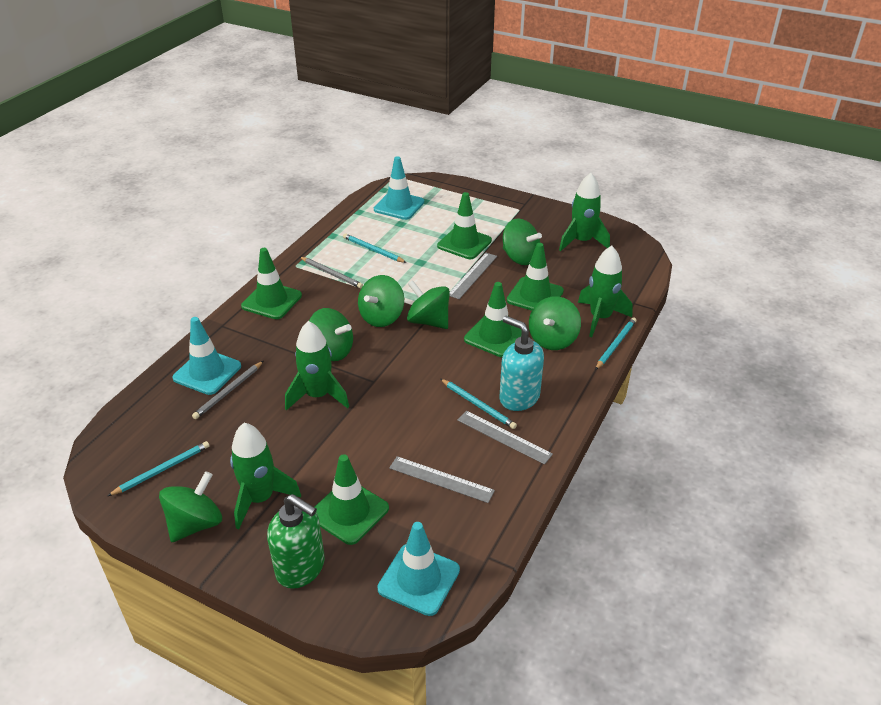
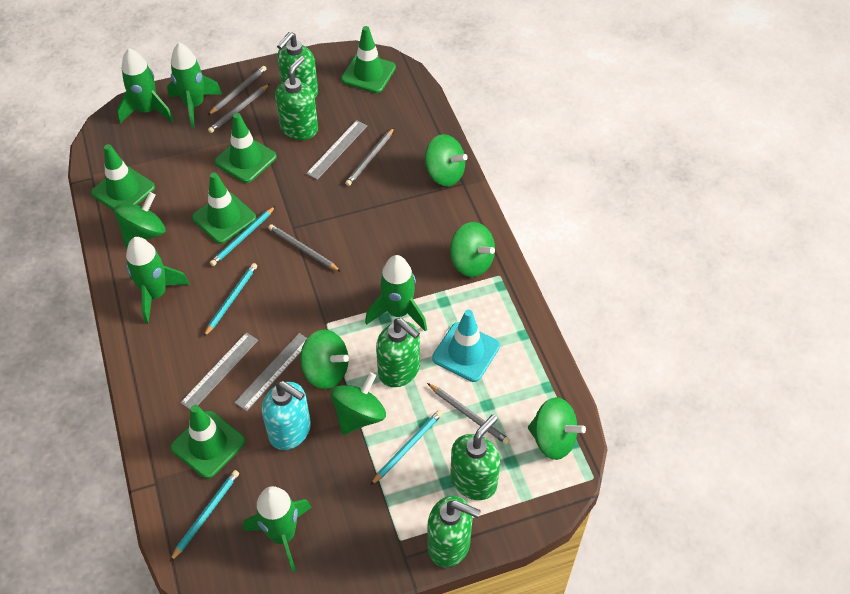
green rocket: [230,423,301,529] [285,321,349,410] [559,173,610,251] [578,246,633,337] = 4 -> [117,48,174,123] [126,237,190,324] [167,43,222,128] [243,486,312,573] [365,255,427,332] = 5
green soap dispenser: [267,494,325,589] = 1 -> [275,56,318,140] [277,32,318,98] [376,318,420,387] [427,496,481,567] [450,415,500,500] = 5
grey pencil: [192,361,263,419] [300,257,363,288] = 2 -> [208,66,267,115] [208,84,269,133] [268,224,341,272] [345,128,394,186] [427,383,510,445] = 5
turquoise traffic cone: [172,317,241,395] [374,156,424,220] [377,522,460,616] = 3 -> [432,310,500,382] = 1

